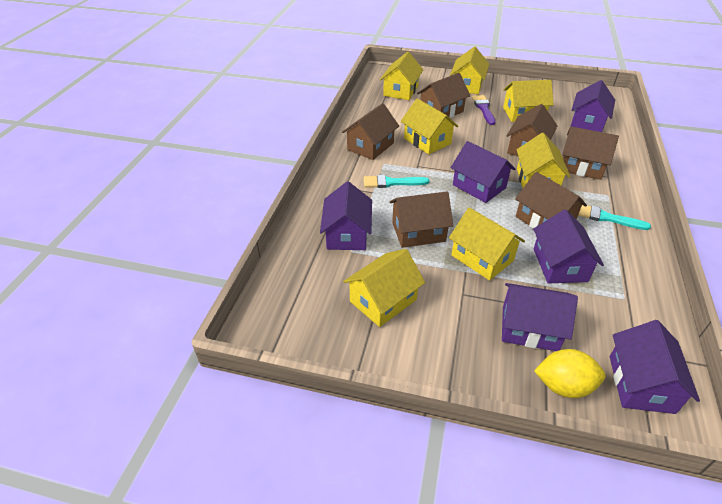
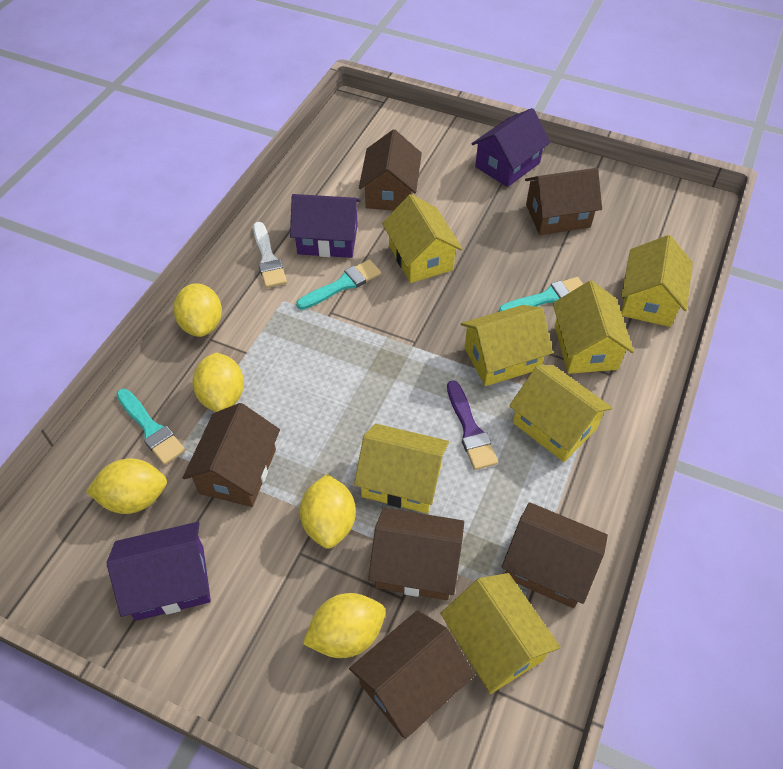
purple house: [320,181,372,250] [450,141,515,203] [502,283,578,351] [533,210,604,283] [570,80,615,132] [610,320,700,414] = 6 -> [107,522,211,621] [290,194,361,258] [471,108,551,187] = 3
turquoise brush: [364,175,429,188] [578,205,651,230] = 2 -> [116,389,185,465] [296,259,381,310] [499,277,583,312] = 3
white brush: none = 0 -> [253,222,287,288] = 1
yellow lemon: [534,349,606,398] = 1 -> [86,458,167,514] [173,283,222,337] [192,352,244,412] [300,474,356,549] [303,593,386,658] = 5

